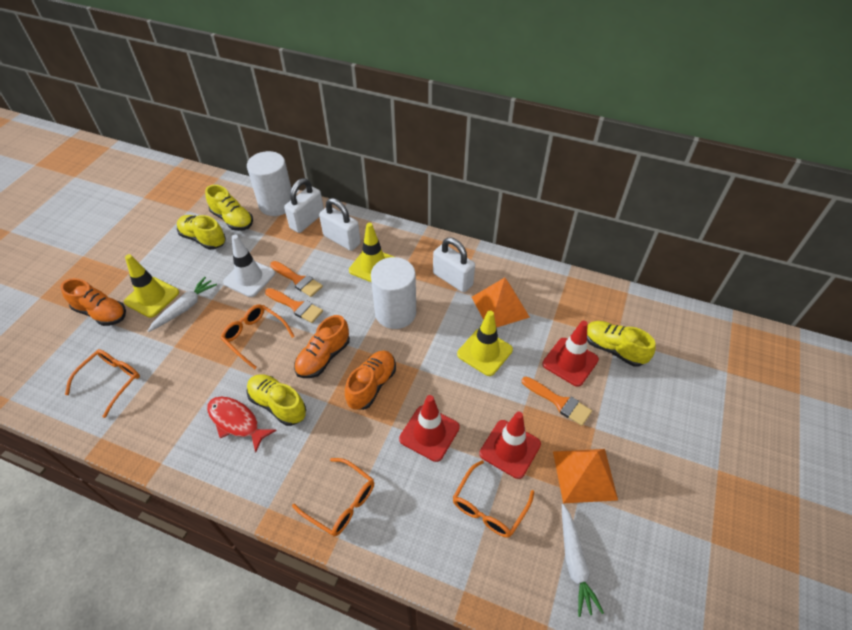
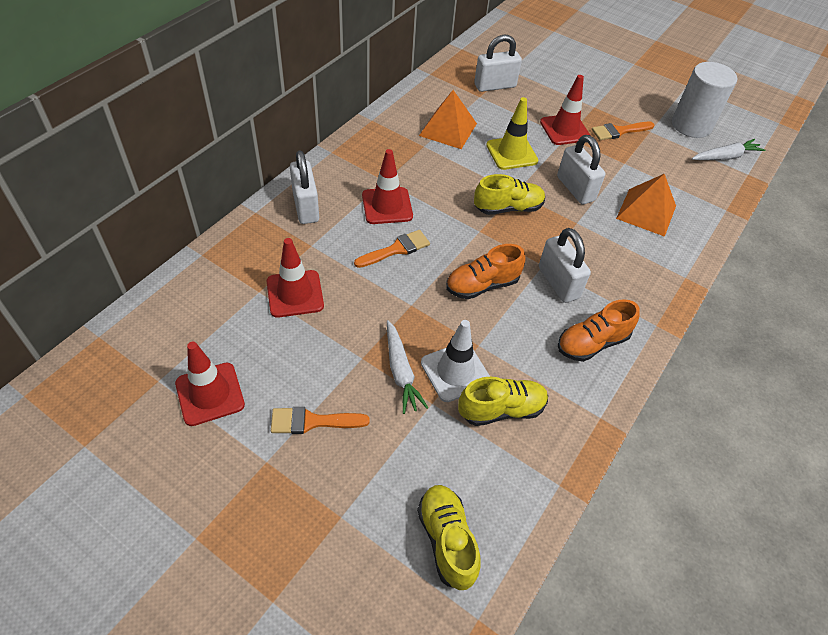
orange glasses: [65,349,140,418] [221,304,295,369] [292,458,374,537] [453,460,534,538] = 4 -> none = 0
orange shoe: [60,278,126,326] [294,315,350,378] [345,350,396,410] = 3 -> [446,244,526,299] [558,299,640,362] = 2
red fish: [207,397,277,453] = 1 -> none = 0
red traffic cone: [399,395,460,462] [480,412,541,479] [542,321,599,387] = 3 -> [175,342,245,426] [267,238,324,318] [362,149,413,224] [540,75,591,145] = 4
white cylinder: [247,151,291,216] [371,257,416,329] = 2 -> [672,62,737,138] = 1
white padlock: [284,178,324,233] [319,198,361,251] [433,238,475,292] = 3 -> [290,150,319,224] [474,35,522,92] [539,228,591,303] [557,135,605,204] = 4
yellow shoe: [177,215,226,250] [205,185,253,231] [247,374,306,426] [587,321,656,367] = 4 -> [417,485,481,590] [458,377,548,426] [474,174,545,215] = 3
yellow traffic cone: [124,254,179,318] [349,223,394,282] [457,311,513,376] = 3 -> [486,97,538,170] = 1

